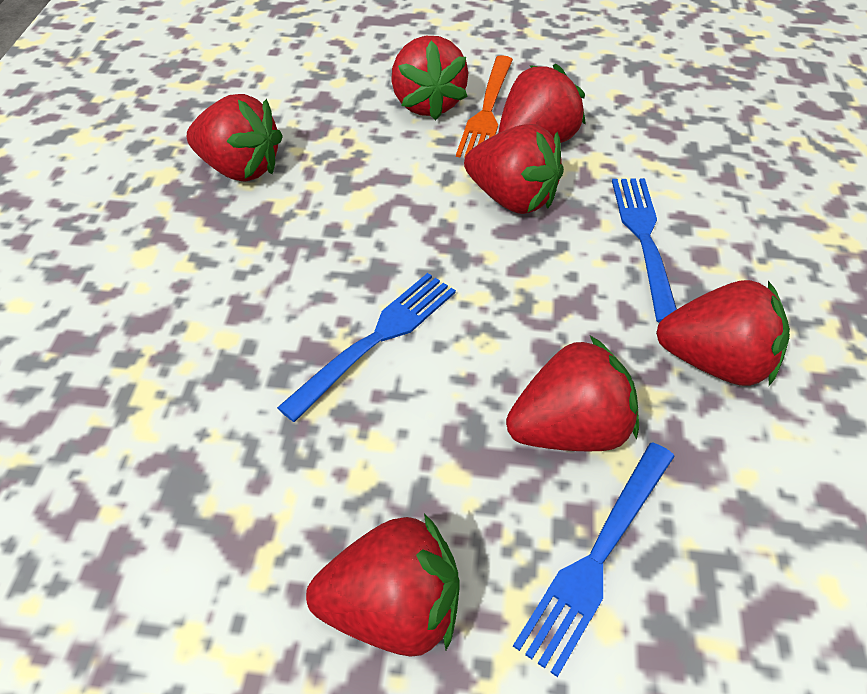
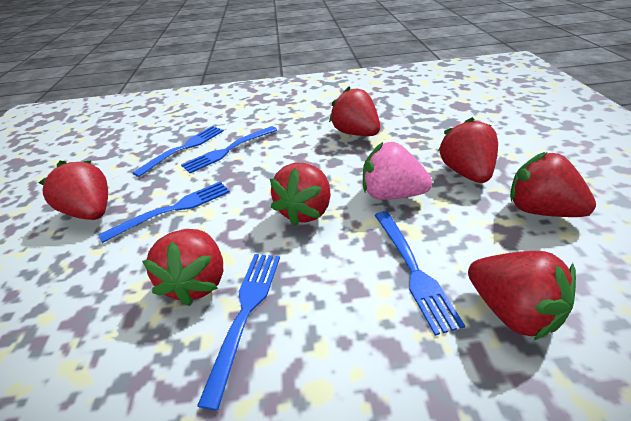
blue fork: [277,273,456,422] [513,443,675,677] [612,178,677,322] = 3 -> [99,181,230,243] [132,126,224,177] [181,126,277,173] [197,254,280,411] [375,211,465,336] = 5
orange fork: [456,55,513,158] = 1 -> none = 0
pink strawberry: none = 0 -> [363,142,432,200] = 1

